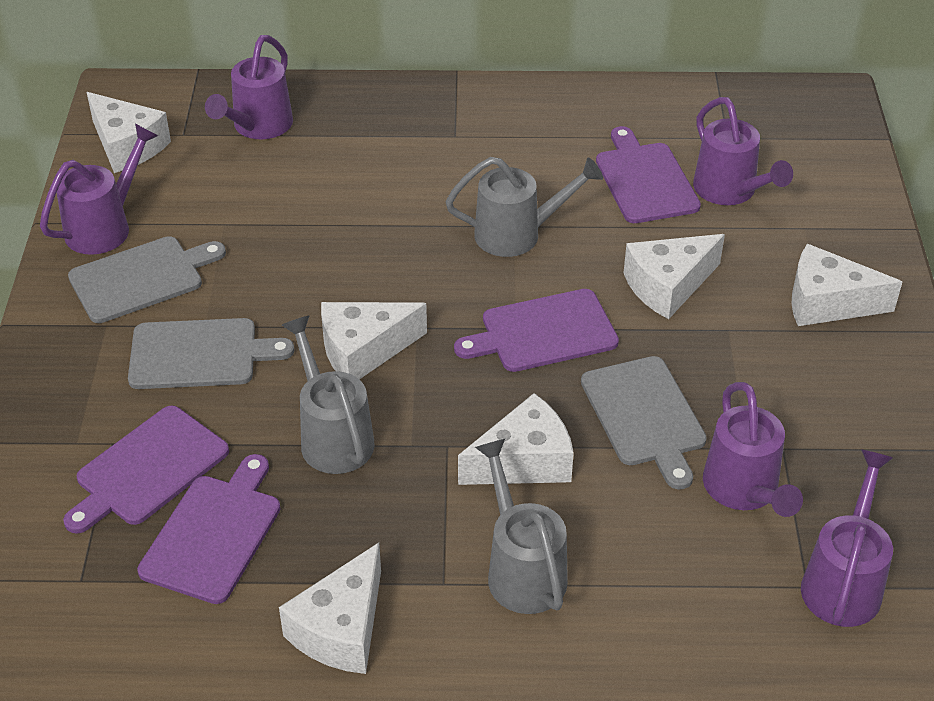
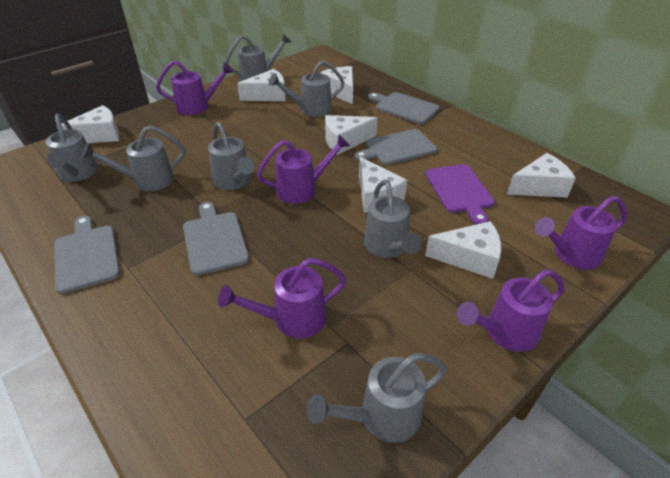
grey cutting board: [68,236,226,323] [128,318,294,389] [581,356,707,490] = 3 -> [54,216,120,294] [183,202,249,275] [354,129,437,165] [368,92,440,124] = 4
grey watering can: [282,316,375,474] [445,157,603,257] [475,439,568,614] = 3 -> [46,114,98,182] [81,125,185,191] [208,122,254,190] [225,34,291,81] [269,60,345,117] [307,353,447,443] [364,180,422,258] = 7
purple cutting board: [63,406,229,534] [137,454,281,604] [454,289,619,372] [596,126,701,223] = 4 -> [425,164,495,224] = 1
white cheese: [87,92,171,173] [279,543,381,674] [321,302,427,379] [458,393,574,485] [624,234,725,319] [791,244,902,326] = 6 -> [57,105,120,143] [237,69,286,101] [320,66,353,105] [325,115,377,154] [359,157,407,213] [425,221,501,279] [507,153,576,198] = 7

